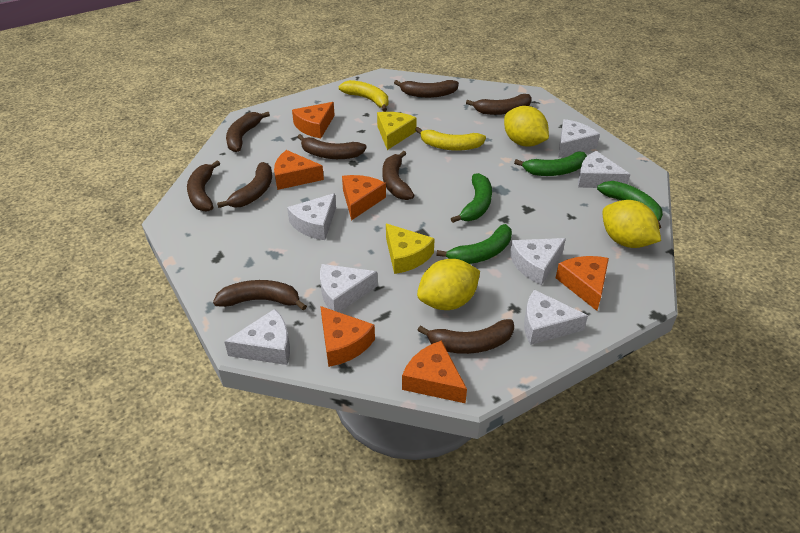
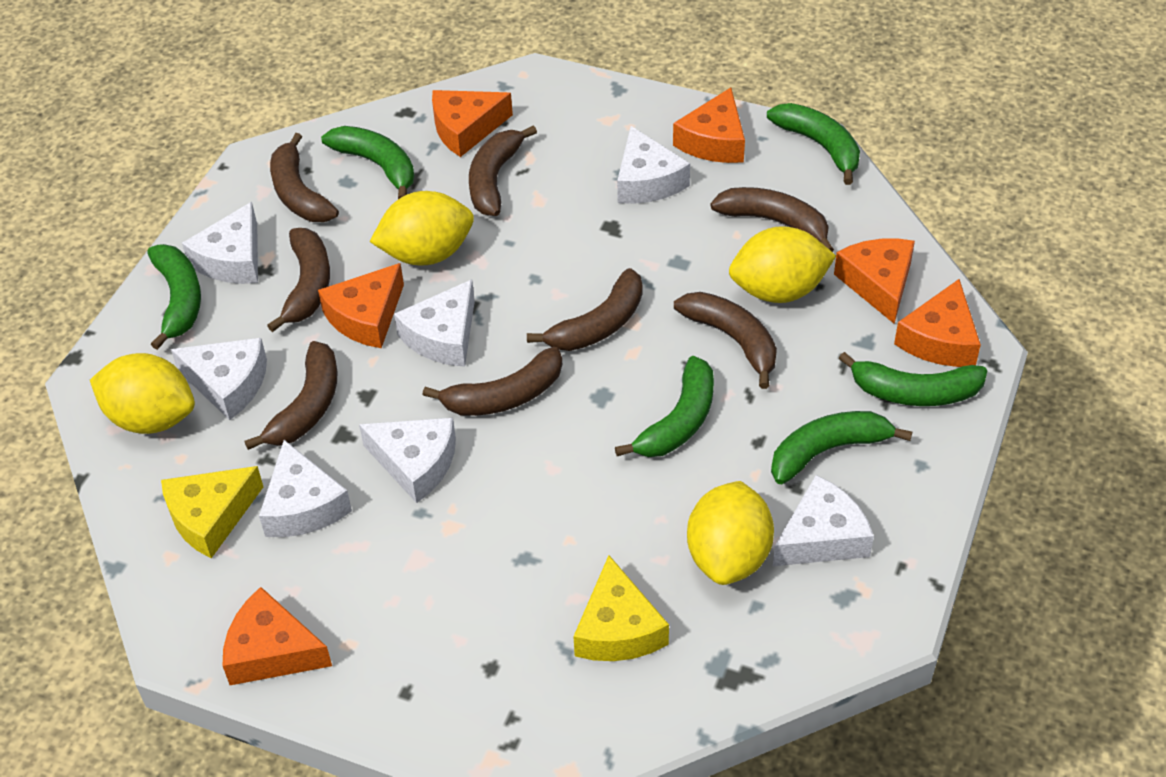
brown banana: [187,161,220,212] [213,280,307,311] [217,162,272,208] [226,112,270,152] [298,134,367,159] [382,151,414,200] [394,80,459,98] [417,319,514,354] [466,94,532,115] = 9 -> [244,341,338,450] [267,228,330,332] [270,133,339,222] [422,347,562,416] [469,125,537,216] [527,268,642,351] [674,292,777,389] [710,187,834,252] = 8
green banana: [436,224,512,264] [451,173,492,223] [514,151,587,176] [597,181,663,229] = 4 -> [147,244,201,350] [321,126,414,199] [615,356,714,457] [767,103,860,185] [771,411,912,484] [839,352,987,406] = 6
yellow banana: [339,80,388,112] [415,127,486,151] = 2 -> none = 0
yellow lemon: [417,259,480,310] [504,106,549,146] [603,200,661,248] = 3 -> [90,353,195,434] [370,191,474,265] [687,481,774,585] [729,226,836,303] = 4

